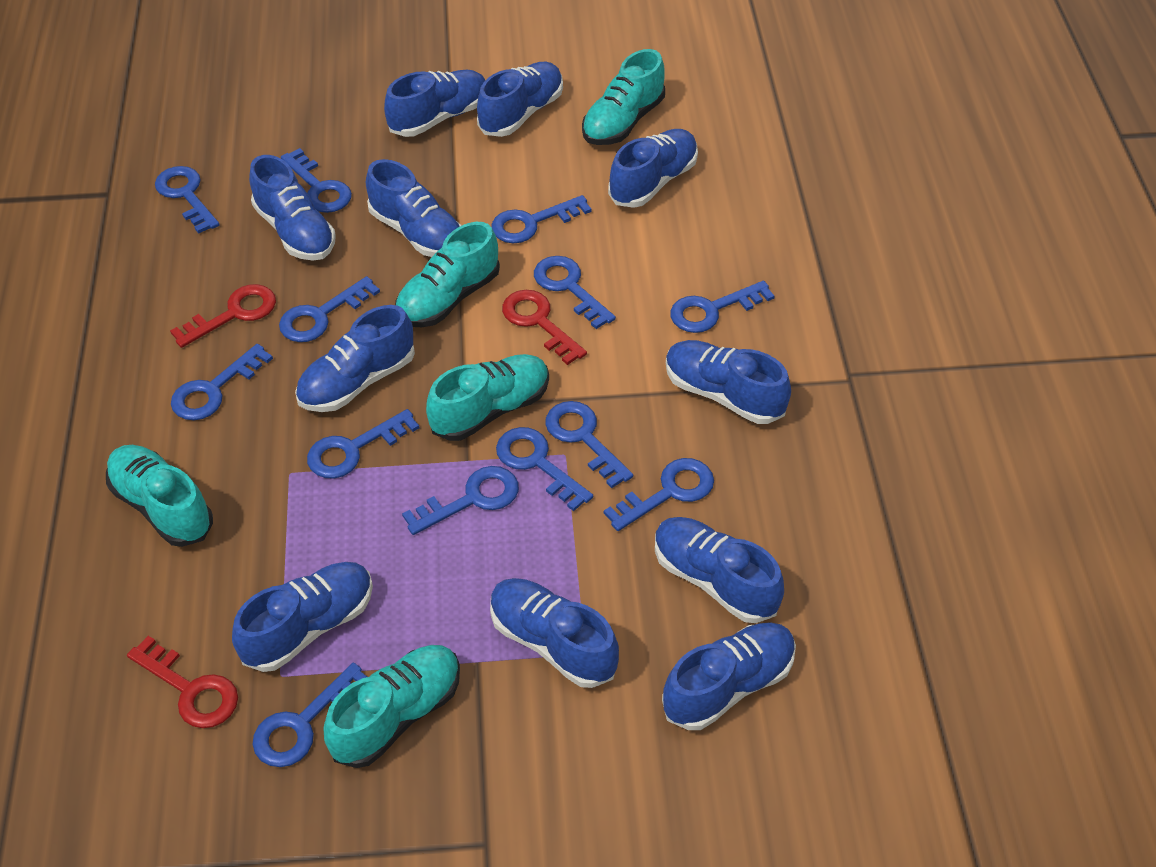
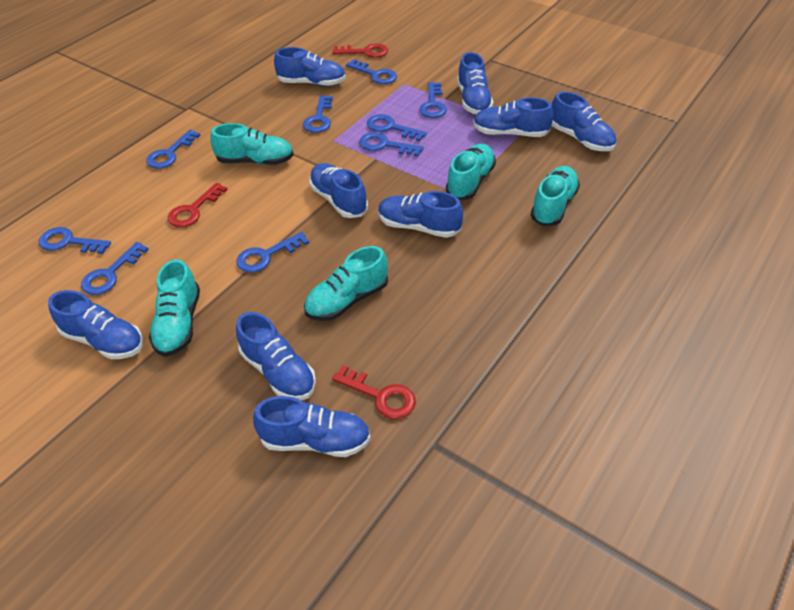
blue key: [155,166,220,234] [171,344,273,420] [252,663,367,767] [279,276,380,342] [281,148,352,213] [307,409,419,479] [402,466,519,535] [491,195,592,243] [496,427,593,511] [534,256,616,329] [545,401,633,488] [604,458,714,531] [670,281,775,333] = 13 -> [39,227,111,254] [81,242,149,295] [146,130,201,169] [237,232,309,272] [303,95,333,133] [346,59,397,84] [359,132,423,157] [367,114,427,141] [419,82,447,118] = 9
blue shoe: [232,562,373,672] [249,155,336,261] [295,305,415,412] [366,159,462,257] [384,70,485,137] [477,62,563,137] [490,578,619,688] [608,129,698,208] [655,517,784,623] [662,622,796,730] [666,340,791,424] = 11 -> [48,290,143,359] [236,312,316,400] [253,396,371,457] [274,47,346,86] [309,163,368,218] [378,191,463,238] [457,52,494,114] [473,97,554,137] [551,91,616,151] = 9

